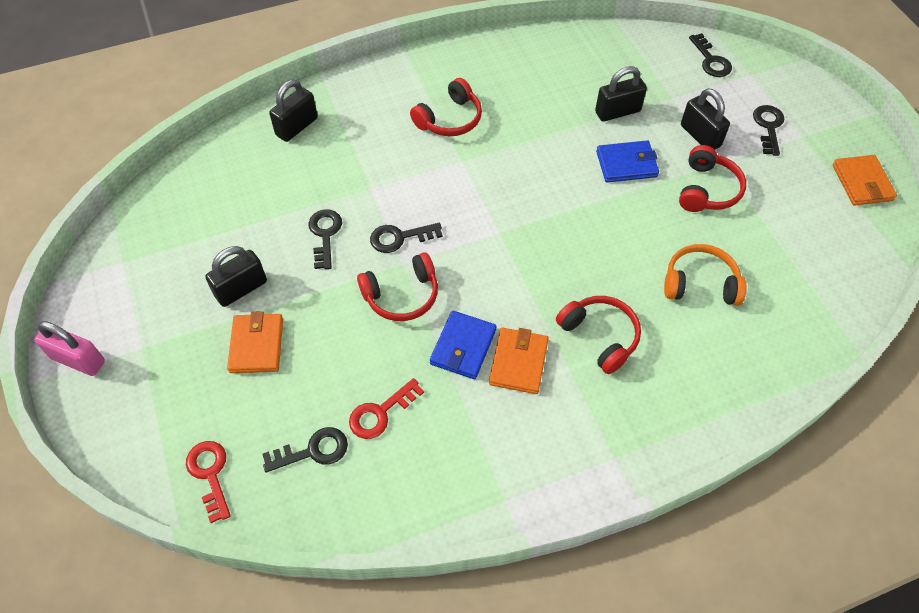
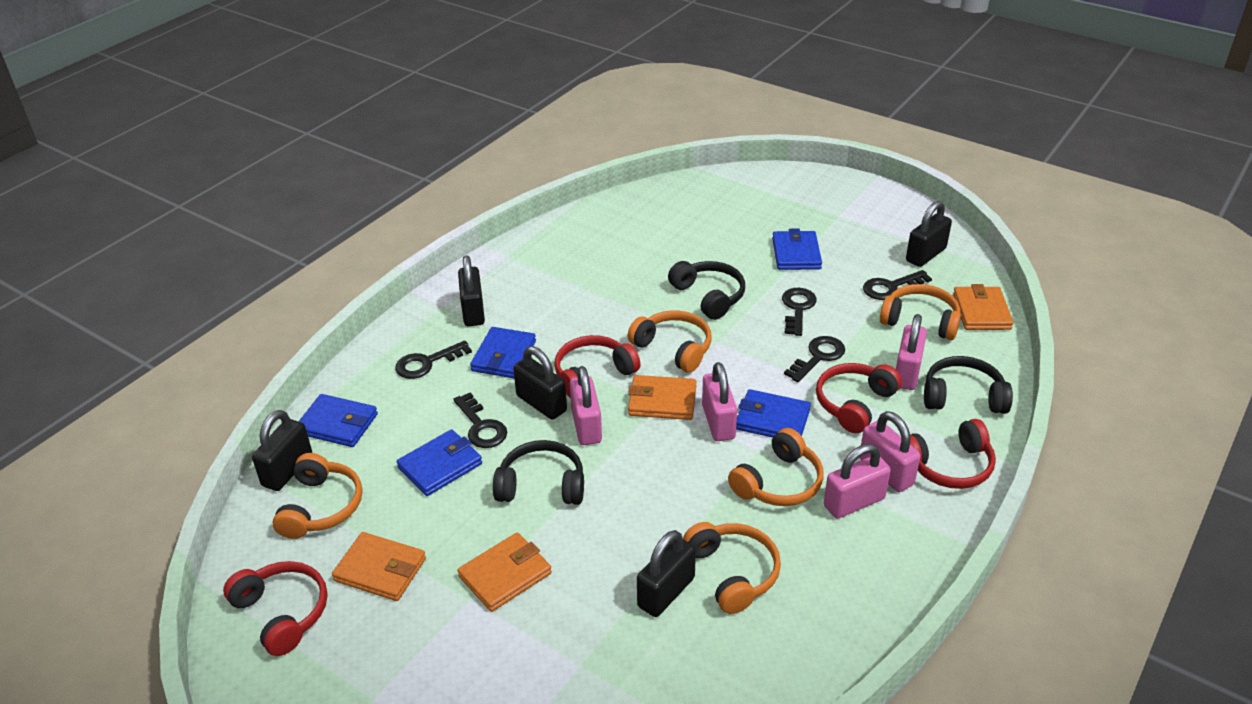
black headphones: none = 0 -> [493,440,584,505] [668,261,745,320] [924,356,1013,414] = 3
black padlock: [205,246,267,307] [269,80,318,142] [595,66,647,122] [681,88,730,150] = 4 -> [252,410,312,491] [458,255,485,326] [513,346,567,420] [637,530,696,617] [906,201,952,267] = 5
blue wallet: [430,311,497,379] [596,140,659,183] = 2 -> [298,394,378,447] [397,429,482,496] [470,327,536,378] [736,389,811,438] [772,229,822,270] = 5
orange headphones: [664,244,747,306] = 1 -> [273,453,362,539] [628,310,711,373] [683,522,781,614] [728,428,824,506] [880,284,961,340] = 5
orange wallet: [227,311,283,373] [489,328,549,394] [833,155,897,206] = 3 -> [332,532,426,601] [457,533,552,612] [628,375,697,420] [953,284,1014,330] = 4
pink padlock: [34,321,105,376] = 1 -> [570,366,602,445] [702,362,737,441] [824,444,891,519] [860,411,921,492] [896,314,927,390] = 5
red key: [186,441,231,523] [349,378,424,439] = 2 -> none = 0

